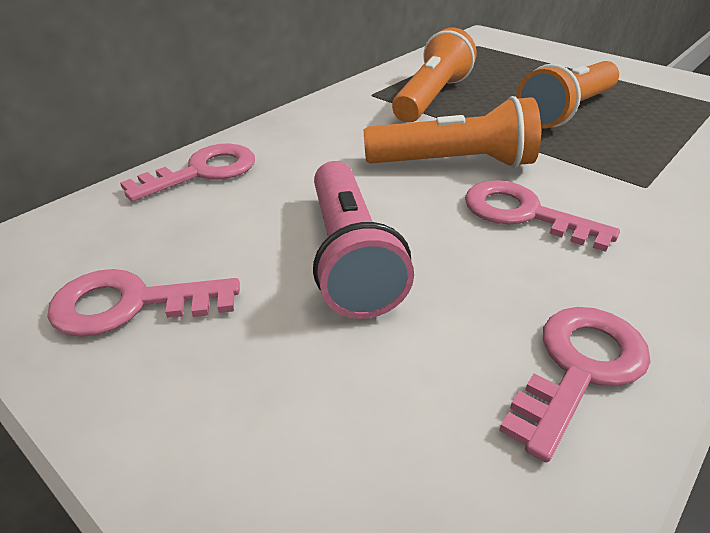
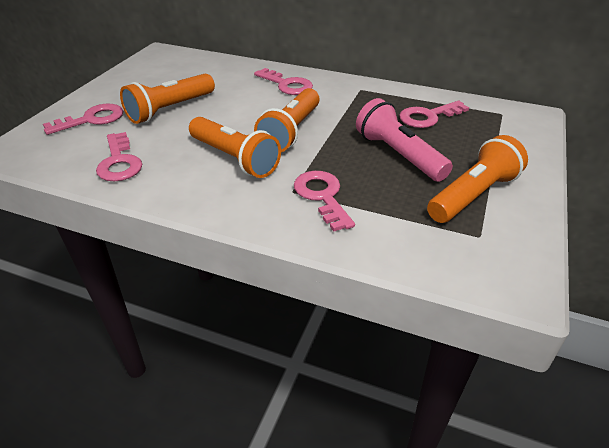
orange flashlight: [364,96,541,168] [392,28,477,123] [516,61,619,129] = 3 -> [120,74,215,124] [189,117,281,178] [254,88,320,152] [427,135,528,223] = 4
pink key: [47,269,240,337] [120,144,255,201] [465,180,620,252] [499,307,651,462] = 4 -> [43,104,123,135] [96,132,142,181] [254,68,313,95] [294,171,355,232] [399,101,469,128] = 5

